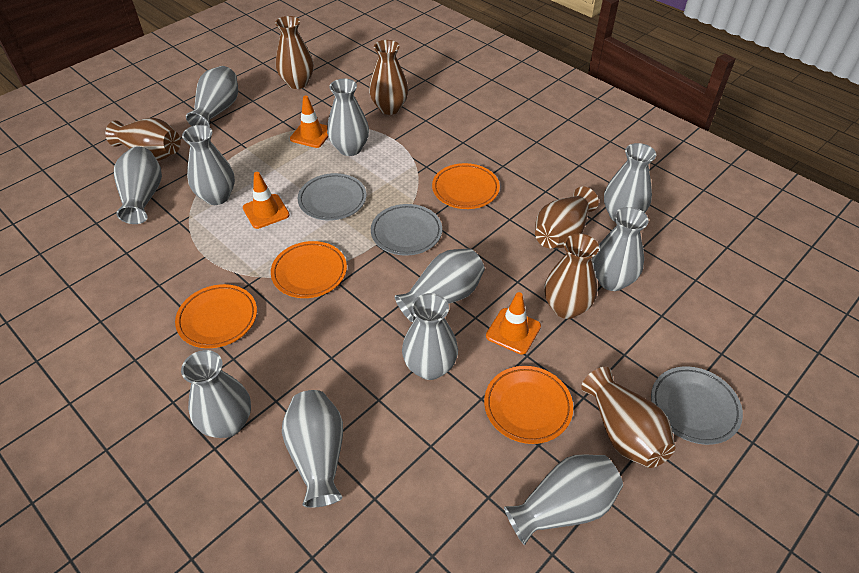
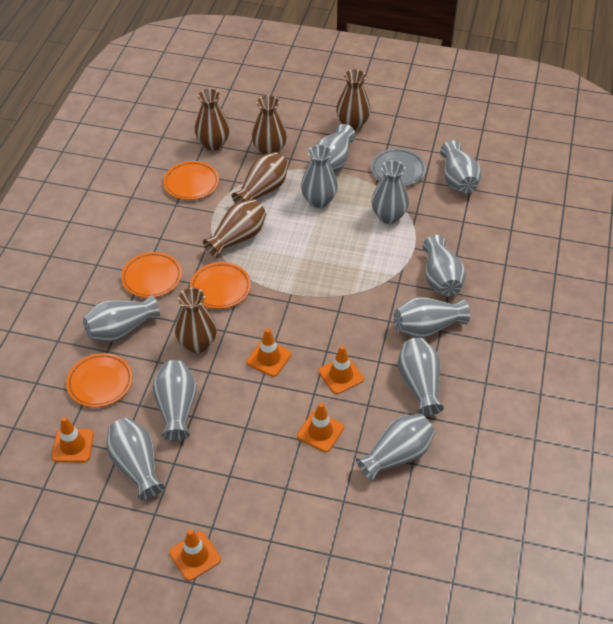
grey plate: [297,173,366,221] [371,204,442,256] [651,366,743,445] = 3 -> [371,148,426,186] = 1
orange traffic cone: [243,172,290,229] [290,96,328,148] [486,292,541,355] = 3 -> [51,417,94,462] [169,529,221,581] [247,328,291,377] [297,403,344,452] [318,345,364,394] = 5

